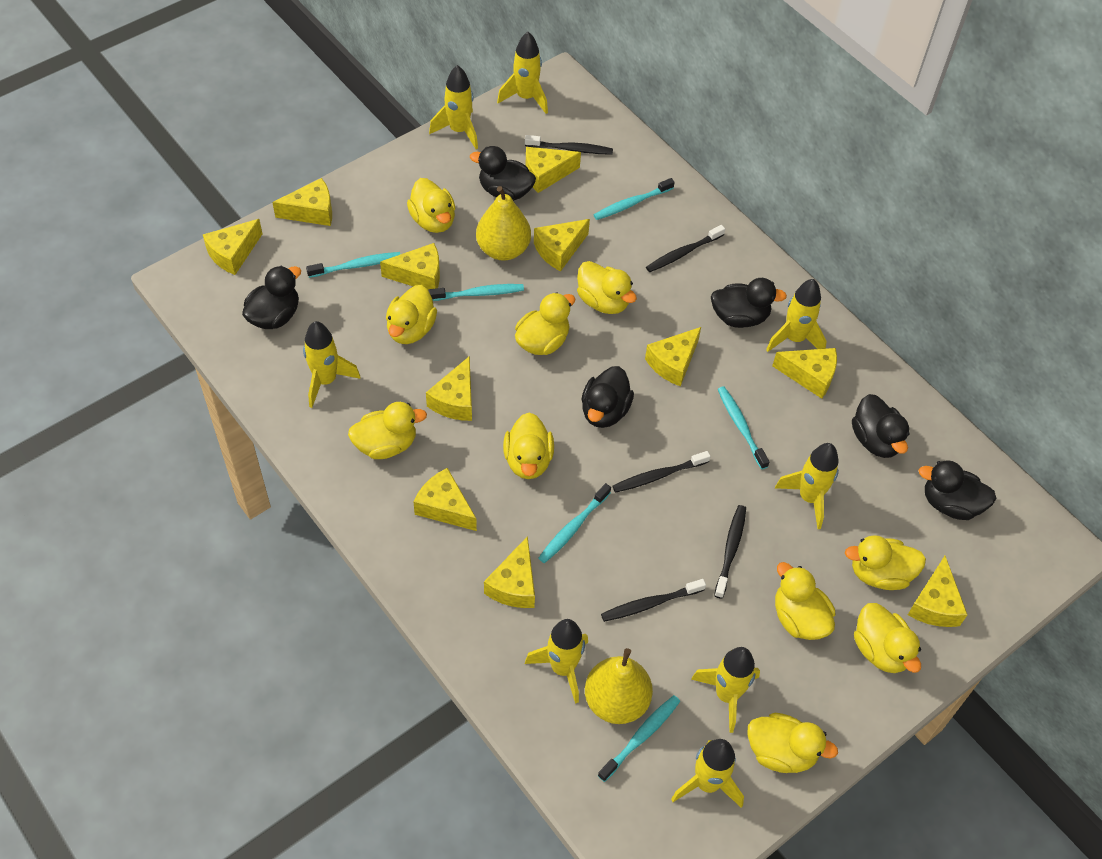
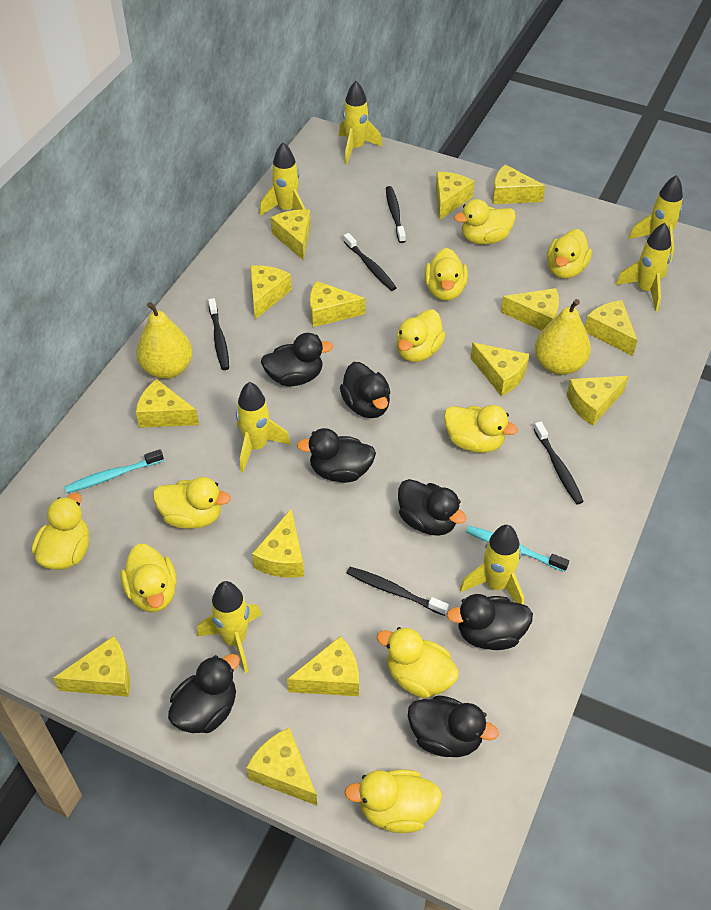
black duck: [242,266,301,329] [470,146,536,201] [581,366,634,428] [711,278,787,328] [852,394,910,458] [919,460,996,520] = 6 -> [168,654,240,733] [261,333,333,386] [297,428,376,483] [340,362,390,418] [398,479,467,536] [408,695,499,757] [447,594,533,650] = 7
turquoise toothbrush: [306,252,400,278] [428,284,524,301] [538,483,611,563] [594,178,675,220] [598,695,680,782] [718,386,769,469] = 6 -> [65,449,164,493] [466,526,569,572] = 2
yellow cheese: [203,219,262,275] [272,178,332,226] [380,243,440,290] [414,468,477,531] [426,356,472,421] [484,536,535,608] [525,147,581,193] [534,219,590,272] [645,327,701,386] [772,348,837,399] [908,556,968,627] = 11 -> [53,636,130,697] [136,379,199,428] [246,728,317,806] [250,265,292,319] [252,509,304,578] [271,209,311,260] [287,636,359,696] [310,281,365,327] [436,172,474,220] [471,343,529,396] [493,164,545,204] [501,288,559,331] [567,376,628,426] [585,300,637,356] = 14
yellow rocket: [303,321,361,408] [429,65,478,149] [497,32,548,114] [525,619,588,704] [671,739,744,808] [691,647,760,733] [766,279,827,352] [775,443,839,529] = 8 -> [197,581,262,673] [236,382,291,472] [259,142,306,216] [339,81,383,164] [460,525,524,605] [615,223,671,311] [628,175,683,262] = 7

